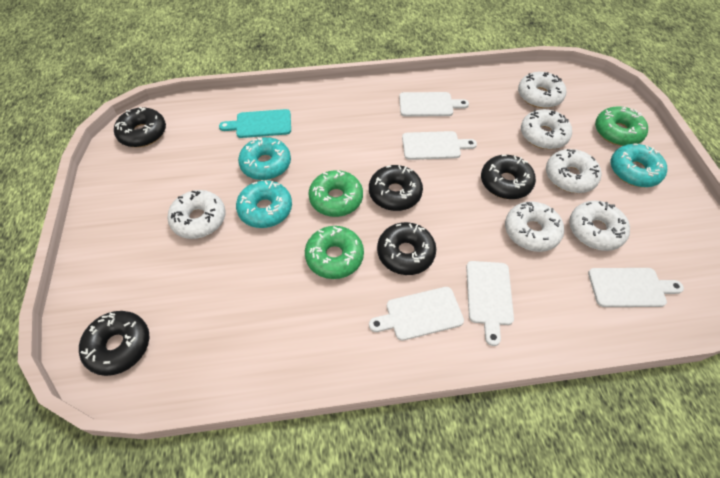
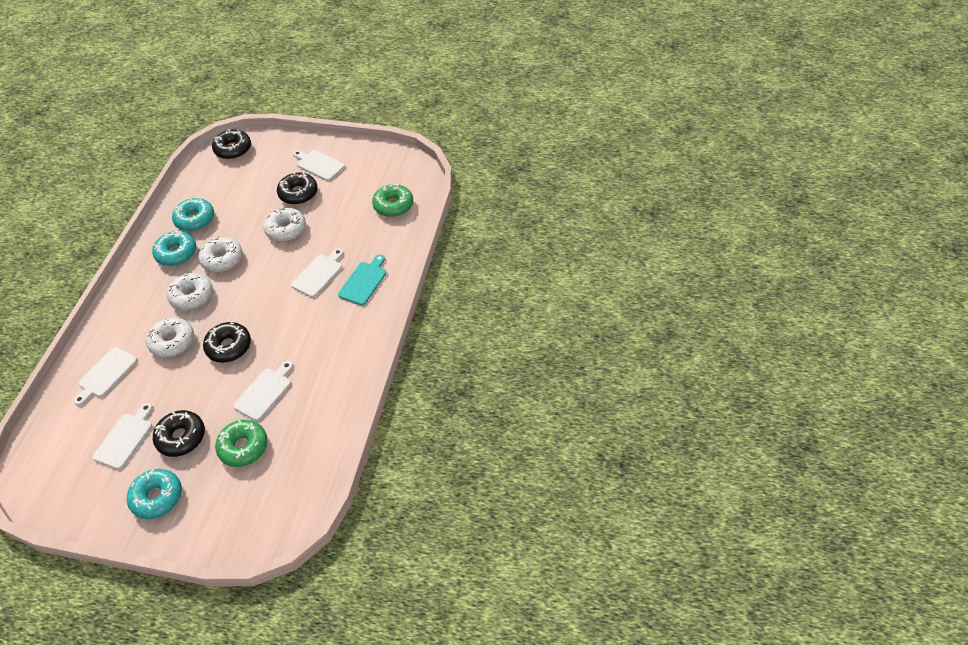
black donut: [79,311,149,376] [114,107,166,147] [369,165,423,211] [377,222,436,275] [481,155,536,199] = 5 -> [153,410,205,457] [203,322,251,363] [212,129,251,159] [277,172,318,205] = 4
green donut: [305,226,364,279] [308,170,363,217] [595,106,648,146] = 3 -> [215,420,268,467] [372,184,413,217] = 2
white donut: [167,190,226,239] [505,201,564,252] [518,72,566,108] [521,109,572,149] [546,149,601,193] [569,201,630,251] = 6 -> [146,317,194,358] [167,273,213,310] [198,237,242,272] [263,207,306,242] = 4

